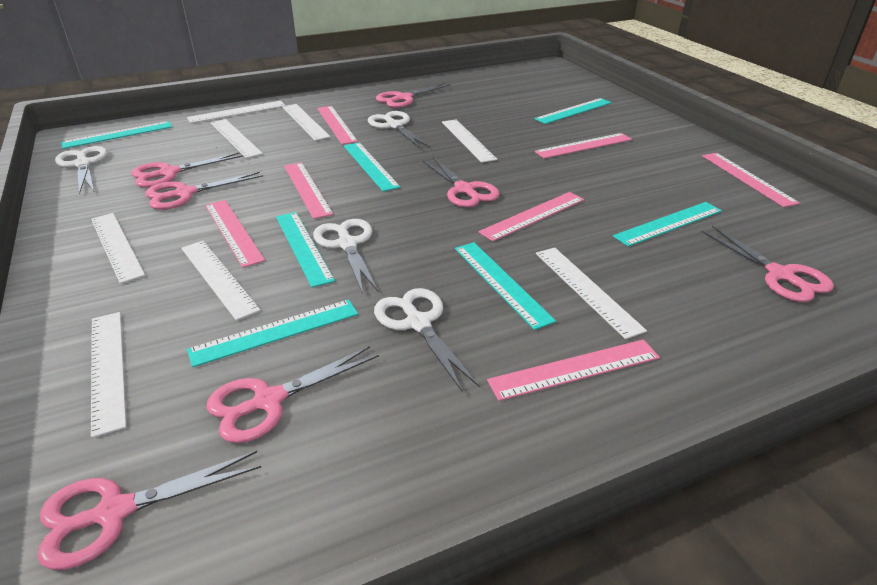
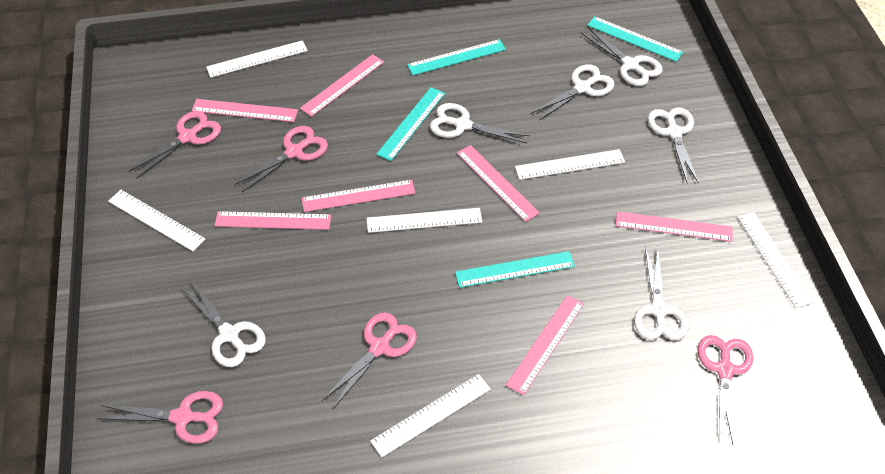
pink scissors: [37,451,261,570] [131,152,243,188] [145,172,263,210] [207,346,379,443] [376,83,451,108] [422,156,500,207] [701,226,834,302] = 7 -> [97,391,223,444] [128,111,221,179] [235,126,328,192] [322,312,417,408] [697,335,753,444] = 5
turquoise ruler: [61,121,172,149] [187,299,358,367] [276,212,335,288] [344,142,401,192] [455,242,556,330] [534,98,612,124] [613,202,722,247] = 7 -> [376,87,445,161] [407,39,506,75] [455,251,575,288] [587,16,683,62] = 4
white ruler: [91,213,145,284] [91,312,126,438] [181,241,261,320] [187,101,285,123] [211,119,263,158] [282,104,331,141] [442,119,497,163] [536,248,647,339] = 8 -> [108,190,205,251] [206,40,308,78] [367,208,482,233] [370,374,491,457] [515,149,625,180] [738,212,813,308] = 6
white scissors: [55,146,108,194] [313,219,379,294] [368,111,430,148] [374,288,480,393] = 4 -> [181,281,266,367] [430,103,530,143] [531,64,614,121] [581,27,663,86] [634,247,688,340] [648,107,699,184] = 6

